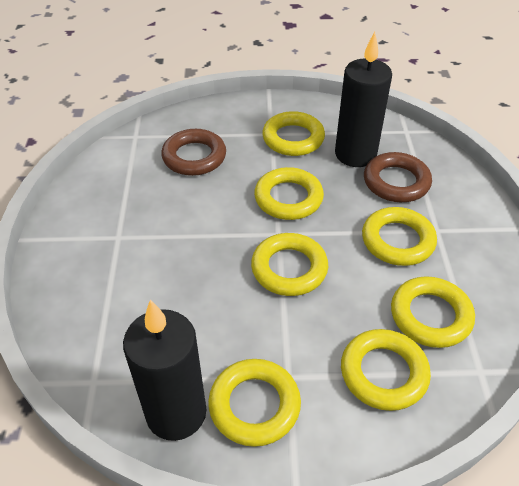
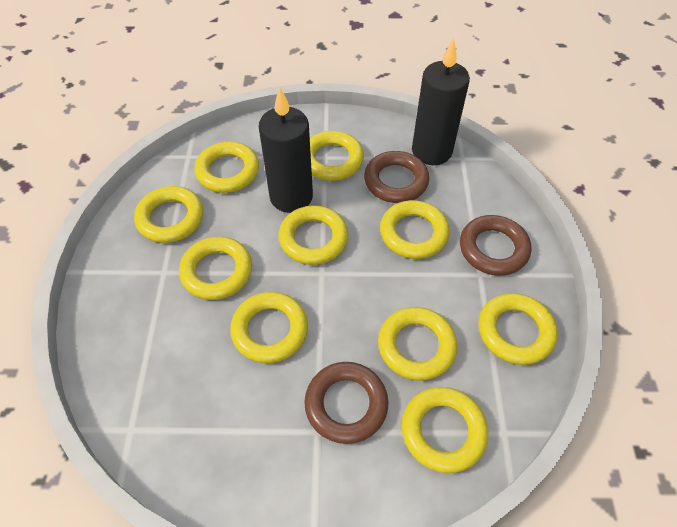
brown ring: [161,129,226,176] [364,152,432,202] = 2 -> [304,362,388,444] [364,151,429,203] [460,215,531,276] = 3
yellow ring: [208,359,301,447] [251,233,328,296] [254,167,324,220] [262,111,325,156] [341,329,431,411] [362,207,437,266] [391,276,475,348] = 7 -> [134,186,203,243] [179,236,252,300] [195,142,259,193] [230,292,308,363] [278,205,348,265] [310,131,364,181] [378,307,457,381] [380,200,450,259] [401,387,488,473] [478,293,558,365] = 10

